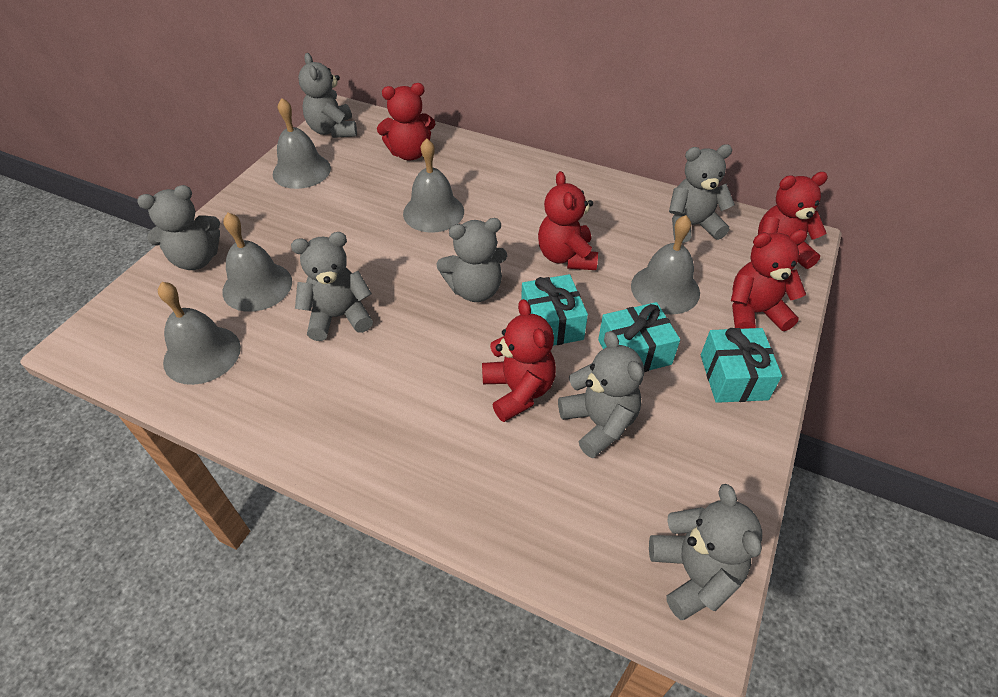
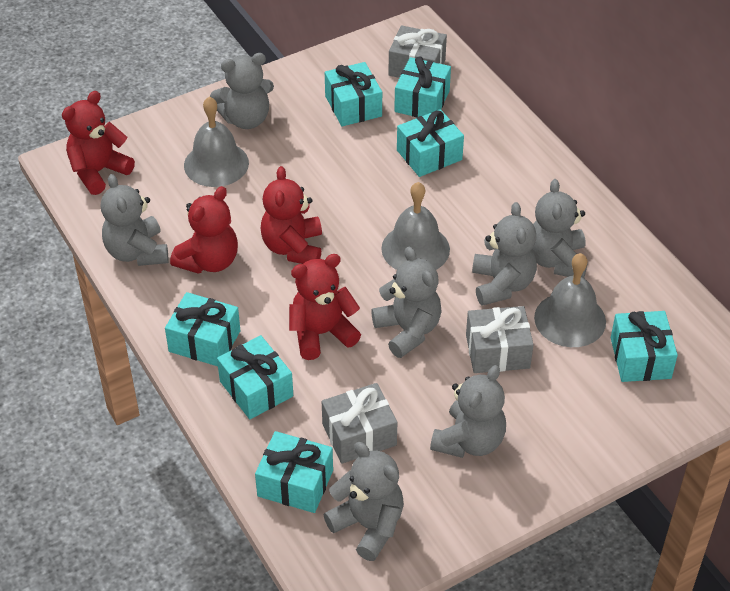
grey bell: [158,282,241,385] [222,212,292,312] [273,98,331,189] [403,138,464,232] [631,215,700,314] = 5 -> [184,97,249,187] [381,182,450,270] [534,253,606,347] = 3
grey gift: none = 0 -> [322,383,397,464] [388,25,447,78] [466,306,534,373] = 3
red teddy bear: [377,83,435,161] [482,299,556,422] [538,171,598,270] [731,230,807,331] [758,172,828,269] = 5 -> [62,91,135,195] [170,186,238,274] [261,166,322,264] [289,254,361,360] = 4
turquoise gift: [521,274,588,346] [598,302,680,372] [701,328,782,403] = 3 -> [165,292,240,366] [217,335,293,419] [255,431,333,513] [325,62,382,126] [394,56,451,117] [397,109,464,177] [611,311,678,382] = 7

